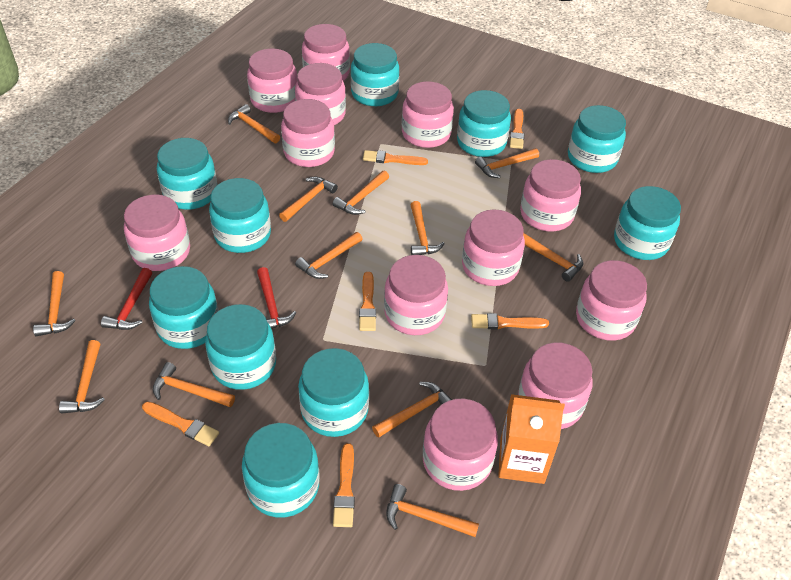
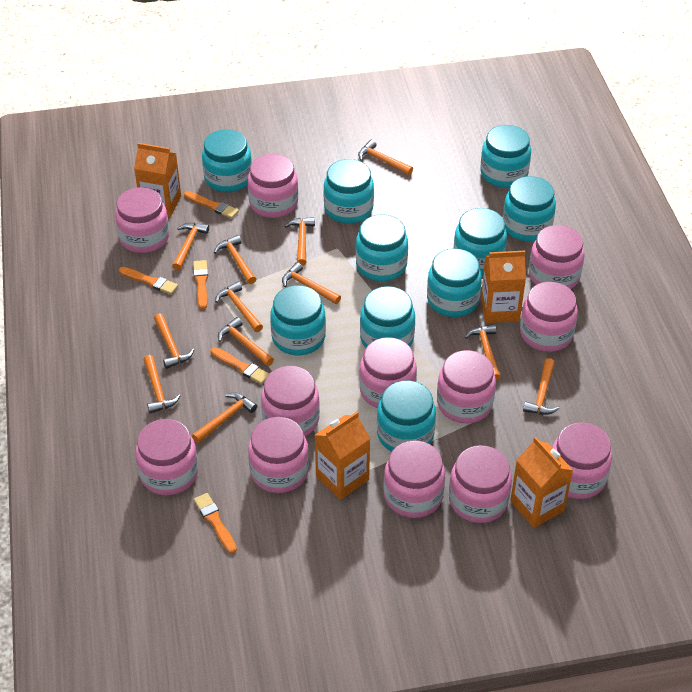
orange brush: [142,402,219,446] [333,443,355,527] [359,272,376,331] [363,150,428,165] [471,313,549,329] [510,109,524,149] = 6 -> [119,267,178,294] [184,191,239,219] [193,260,208,309] [194,493,237,554] [210,347,269,384] = 5
orange carton: [498,394,565,484] = 1 -> [134,143,181,217] [315,412,371,500] [481,251,526,323] [510,437,573,528] = 4
red hammer: [101,268,152,330] [257,267,296,329] = 2 -> none = 0

